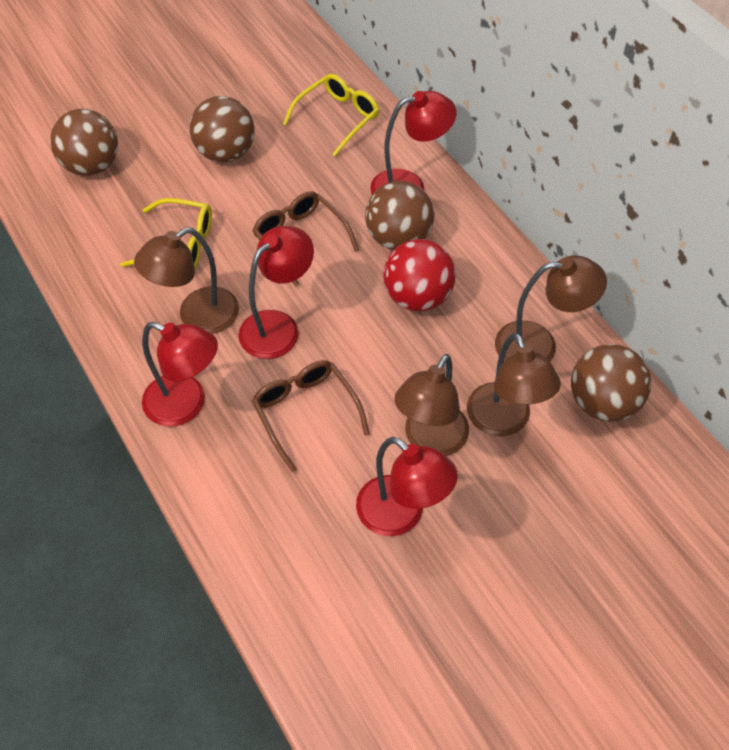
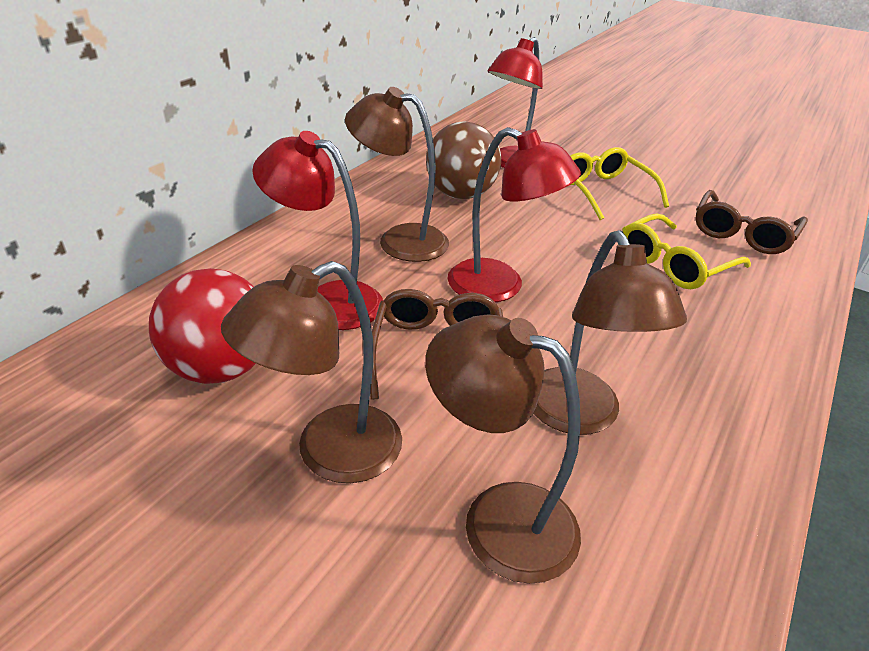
brown ball: [50,109,118,176] [190,96,255,162] [365,181,434,250] [571,344,651,422] = 4 -> [426,121,501,199] = 1
red lamp: [142,322,218,426] [238,226,314,359] [356,437,458,536] [370,91,456,195] = 4 -> [252,131,383,330] [447,127,581,302] [488,37,543,168] = 3

